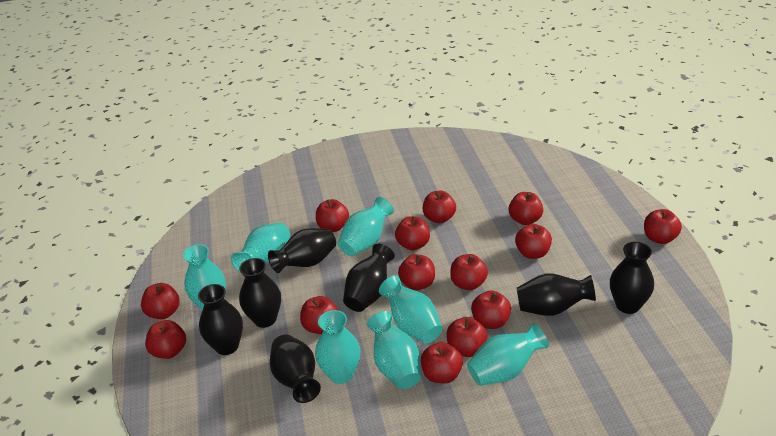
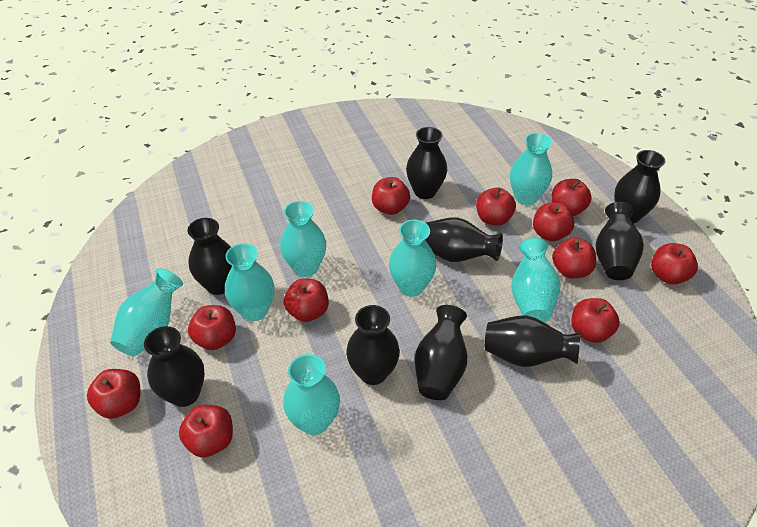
black vase: [198,284,243,355] [239,258,281,328] [268,228,336,273] [270,335,321,403] [343,244,395,312] [517,274,596,316] [610,242,654,314] = 7 -> [144,326,205,407] [187,218,232,295] [346,305,400,385] [406,127,447,199] [415,305,467,400] [426,218,503,262] [485,315,581,367] [596,202,644,280] [614,150,665,223] = 9
red apple: [141,283,180,319] [145,320,186,359] [300,296,338,334] [316,199,349,232] [395,216,430,251] [398,254,435,290] [421,342,463,383] [423,191,456,223] [447,317,487,357] [450,254,488,290] [471,290,511,329] [508,192,543,225] [515,224,552,259] [644,209,682,244] = 14 -> [87,369,140,419] [179,405,233,458] [188,305,236,350] [284,278,329,322] [372,177,410,215] [476,187,516,226] [533,202,574,241] [552,179,592,216] [552,238,596,279] [571,298,620,343] [651,243,698,284] = 11

